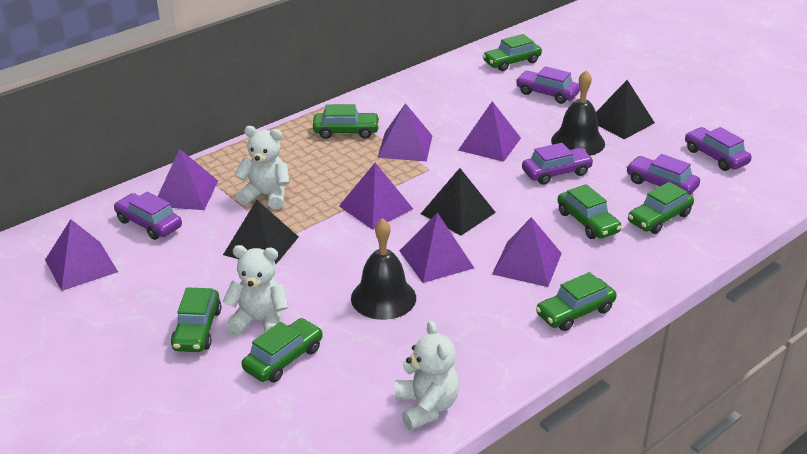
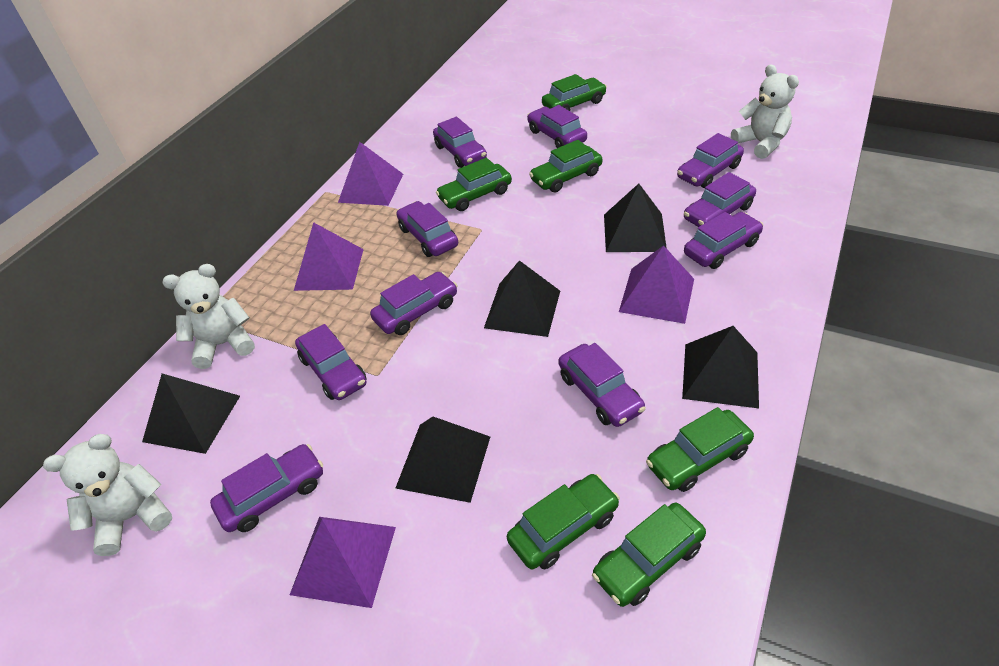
black bell: [351,218,416,320] [551,70,605,156] = 2 -> none = 0
black pyramid: [223,200,299,264] [421,168,496,236] [596,80,655,139] = 3 -> [142,374,240,454] [396,417,490,503] [484,260,560,337] [604,184,667,252] [682,326,759,408] = 5
green car: [171,287,222,352] [242,318,323,383] [313,104,380,139] [482,34,542,71] [536,272,617,331] [557,184,622,239] [628,182,694,234] = 7 -> [436,158,512,211] [507,474,620,569] [529,140,602,193] [542,74,607,111] [592,503,706,607] [646,407,754,492] = 6
purple car: [114,192,182,240] [516,66,580,104] [522,143,594,185] [626,154,700,195] [685,127,752,171] = 5 -> [210,444,323,532] [295,324,366,400] [370,272,458,335] [397,201,458,257] [433,117,487,168] [527,105,587,148] [559,343,646,427] [677,133,744,188] [684,172,756,227] [684,212,763,269] = 10
purple pyramid: [45,219,118,291] [157,149,218,210] [339,163,413,230] [377,103,432,161] [399,213,474,283] [458,101,521,162] [492,217,562,287] = 7 -> [290,517,396,608] [294,222,364,291] [338,142,403,206] [619,245,694,324] = 4

